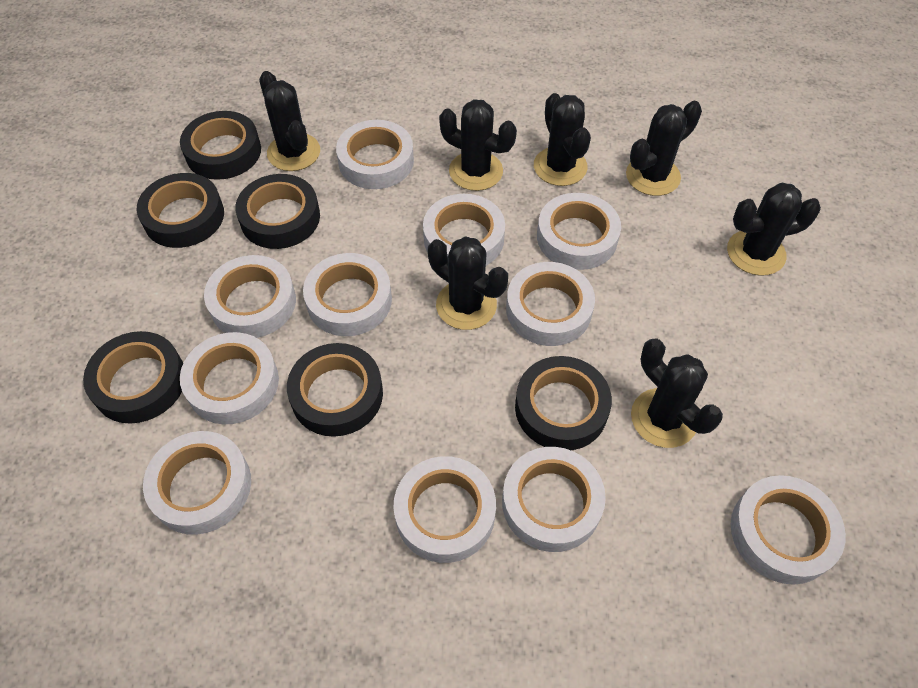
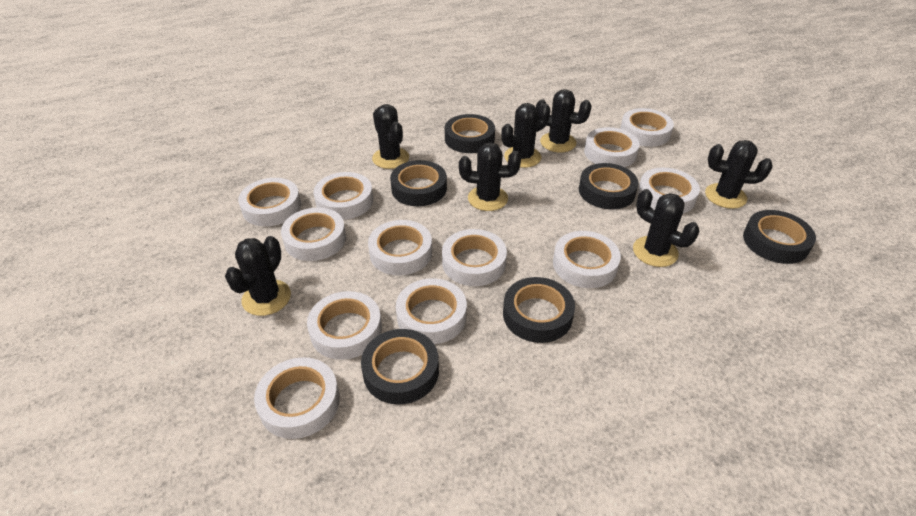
white tape: [143,431,251,535] [180,332,279,424] [204,255,296,338] [303,253,392,336] [336,120,414,189] [393,456,496,563] [423,194,505,265] [502,447,606,552] [506,262,595,346] [537,193,621,270] [731,475,846,585] = 11 -> [238,178,301,226] [254,357,340,439] [281,207,346,261] [307,291,382,360] [313,172,373,220] [368,220,432,275] [396,278,467,344] [442,229,507,286] [553,231,621,288] [584,127,640,167] [620,108,674,147] [637,168,700,213] = 12

